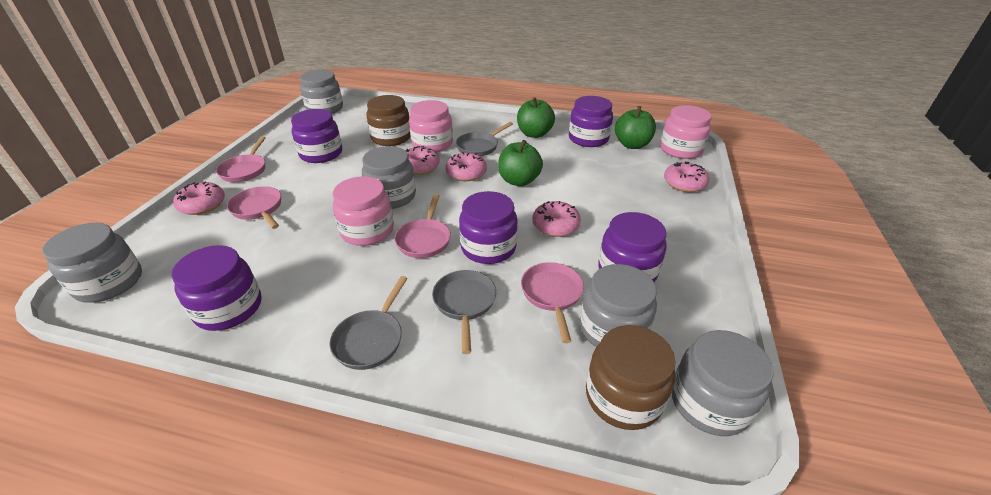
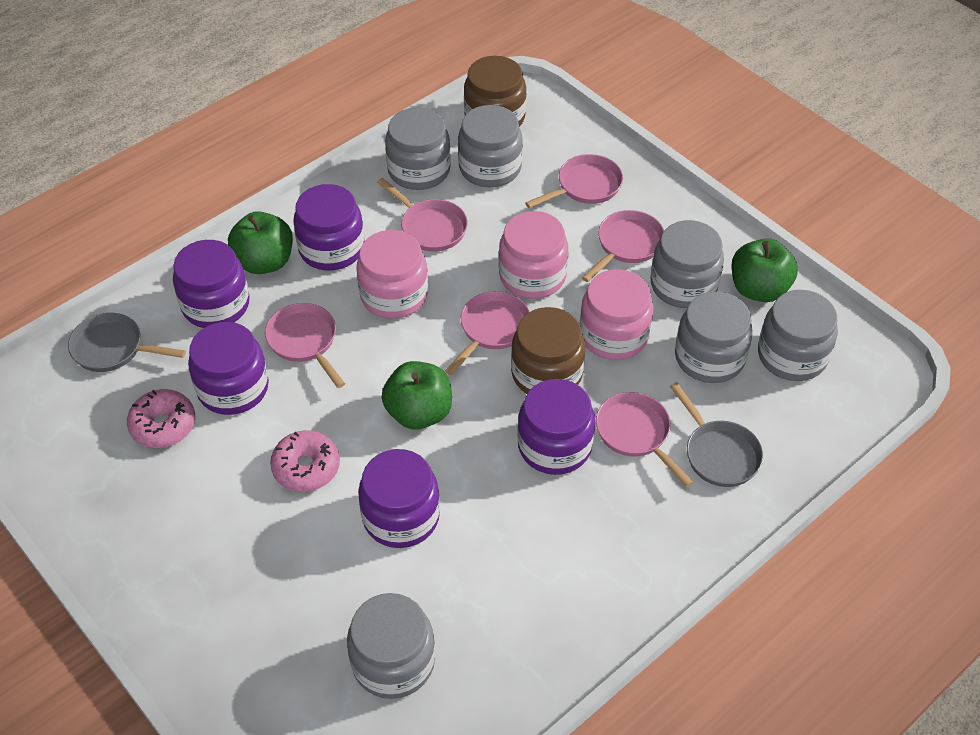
grey jar: [42,223,142,303] [300,70,343,114] [362,146,416,209] [580,264,657,347] [672,330,774,436] = 5 -> [347,593,435,699] [385,107,451,190] [458,105,523,187] [651,220,724,308] [675,292,753,383] [758,290,838,381] = 6
grey pan: [330,276,408,370] [432,270,496,354] [456,122,513,156] = 3 -> [68,313,186,372] [670,382,763,487] = 2
pink donut: [173,181,225,215] [405,146,440,175] [446,152,487,181] [532,201,581,237] [664,162,709,192] = 5 -> [127,389,195,448] [270,430,340,492] = 2
pink pan: [216,136,266,182] [227,186,281,229] [395,194,451,258] [521,262,584,343] = 4 -> [265,303,345,388] [377,178,468,252] [445,291,530,375] [525,154,623,208] [582,210,664,282] [596,392,694,487] = 6

